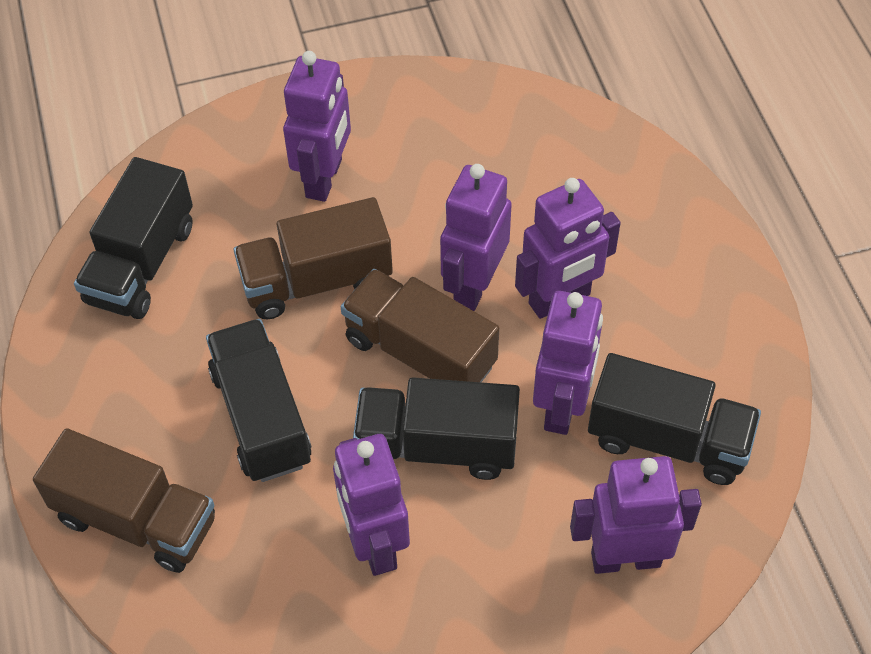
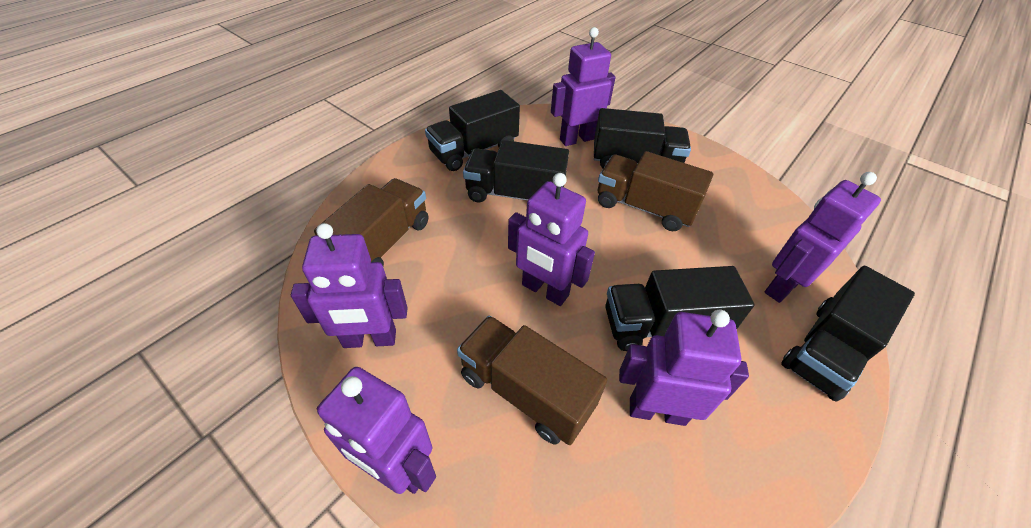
black truck: [74,157,193,319] [206,319,311,482] [353,377,520,480] [588,353,761,485] = 4 -> [425,90,520,171] [463,140,569,202] [594,108,691,168] [605,266,754,351] [781,266,915,401] = 5

